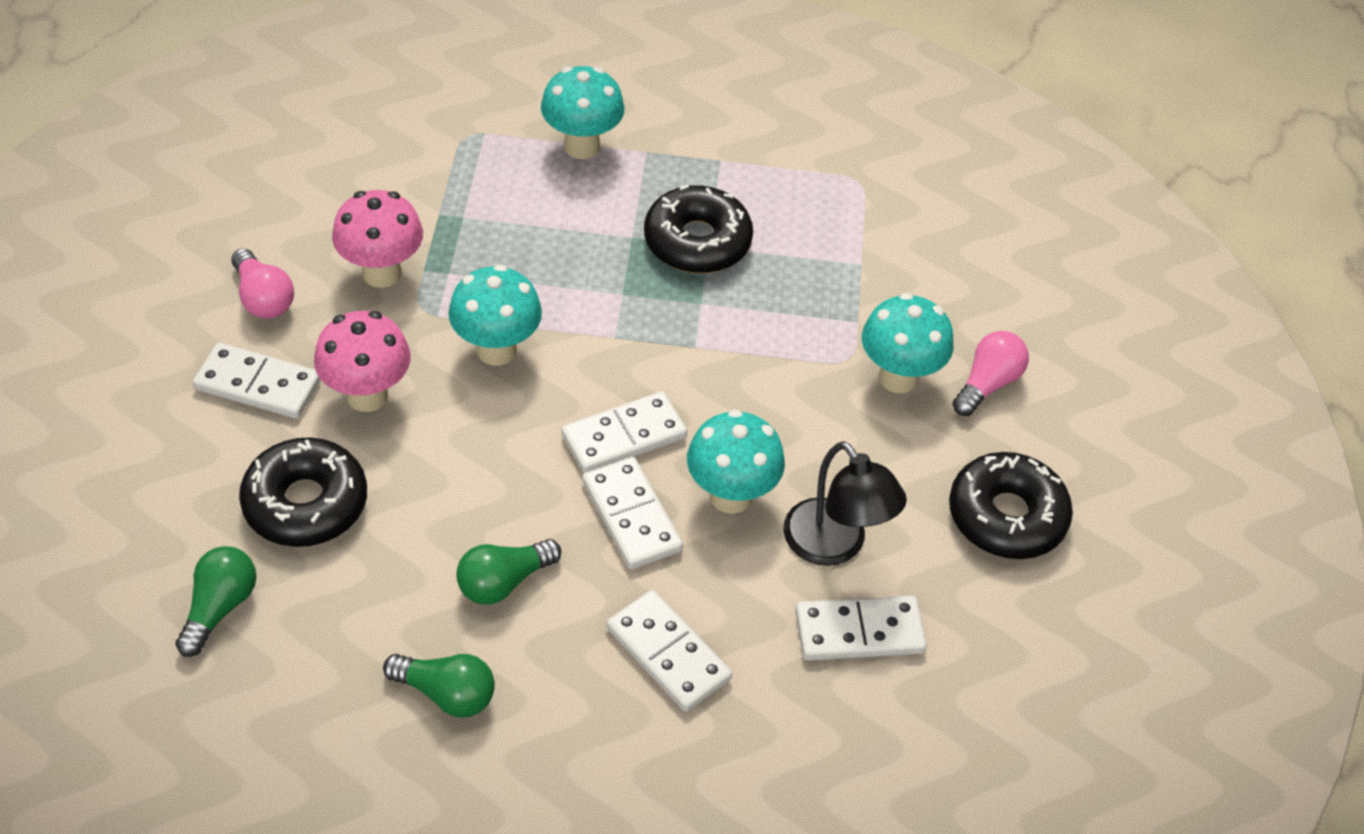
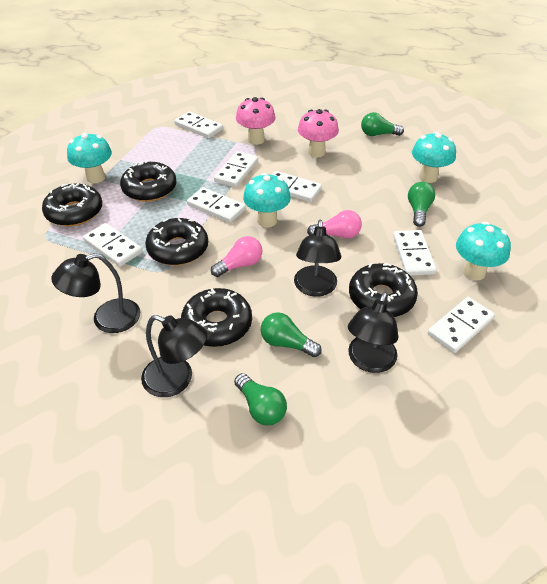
black donut: [239,437,367,547] [644,184,753,273] [949,452,1073,559] = 3 -> [42,183,102,226] [120,160,177,202] [145,218,208,266] [181,288,252,347] [349,263,418,317] = 5
black lamp: [783,441,907,566] = 1 -> [51,253,140,333] [141,315,207,397] [294,219,341,297] [348,292,398,373] = 4
green light bulb: [175,546,257,657] [383,654,495,718] [456,539,561,605] = 3 -> [234,373,287,426] [261,312,322,357] [361,112,404,136] [408,182,435,227] = 4
white domino: [193,343,321,419] [561,391,687,473] [582,457,683,569] [606,590,732,712] [795,596,927,661] = 5 -> [83,223,143,267] [174,111,223,138] [187,187,246,223] [214,151,258,187] [272,171,322,202] [393,230,437,276] [428,297,495,353] = 7

